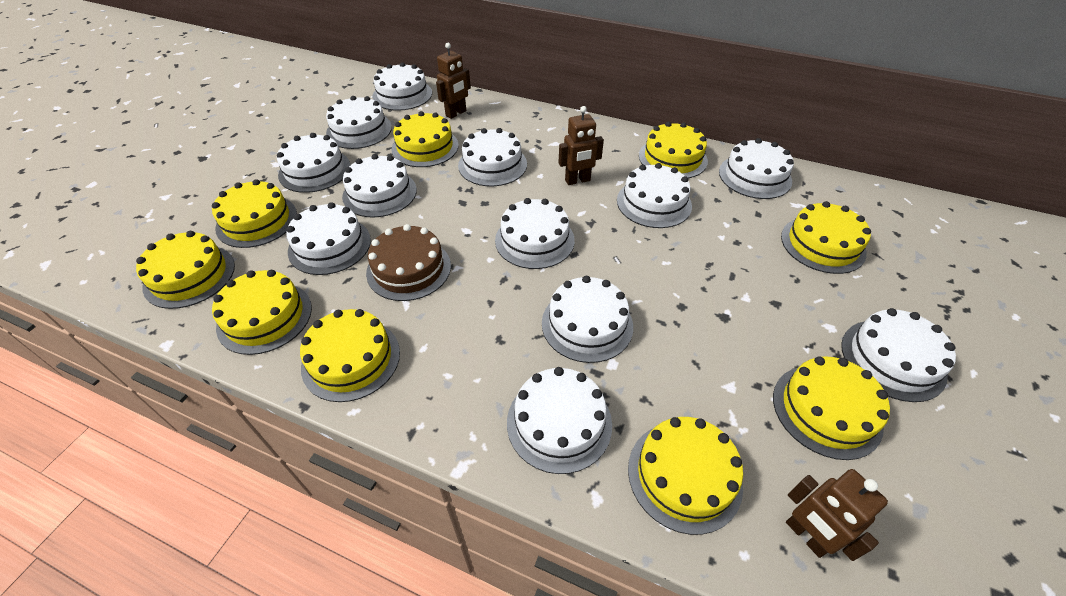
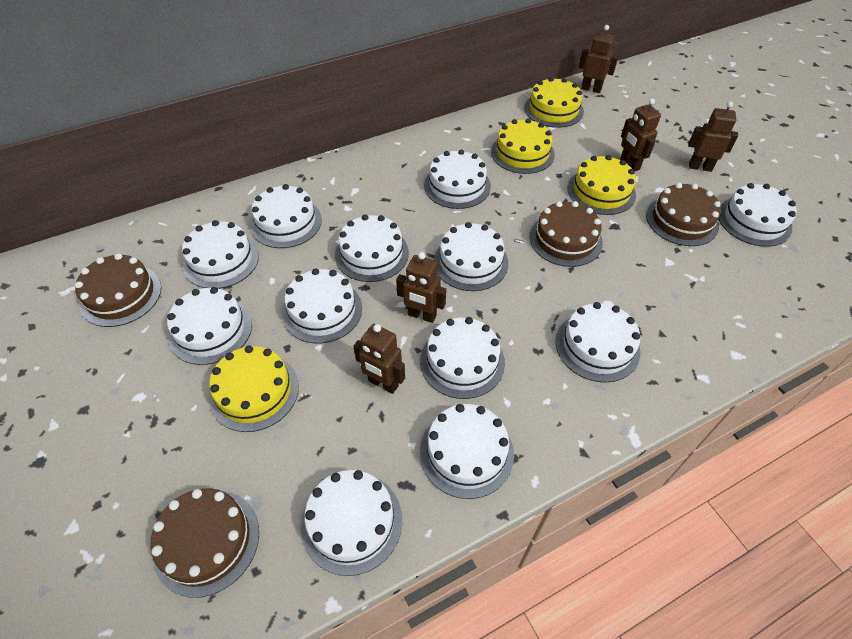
brown cake: [366,224,451,301] = 1 -> [75,253,162,327] [150,488,259,598] [530,201,603,267] [646,183,721,246] = 4
brown robot: [436,43,471,119] [559,106,604,185] [786,469,888,561] = 3 -> [354,324,405,394] [396,252,446,323] [579,25,618,93] [620,99,661,171] [688,101,738,172] = 5
yellow cake: [136,231,235,309] [212,179,297,248] [212,270,312,355] [300,309,400,402] [391,111,459,167] [628,417,743,535] [639,122,708,178] [773,356,890,460] [781,201,871,274] = 9 -> [209,346,299,432] [491,118,555,174] [524,77,584,128] [568,155,636,215] = 4

